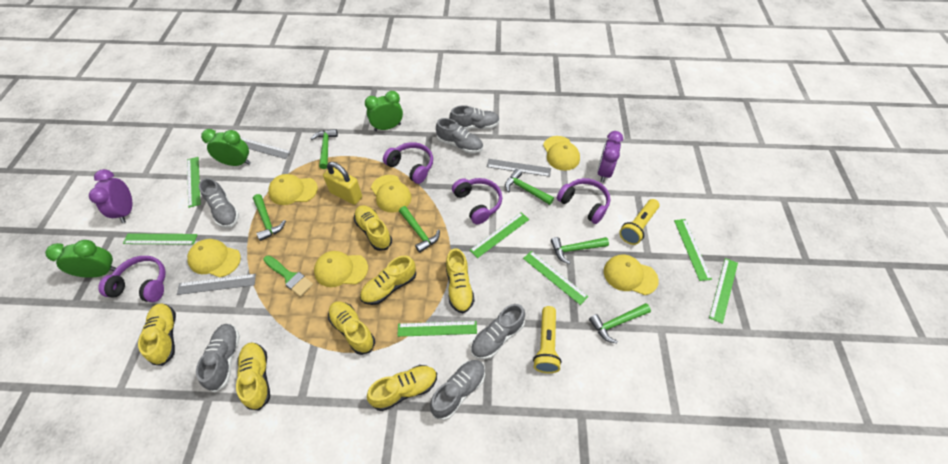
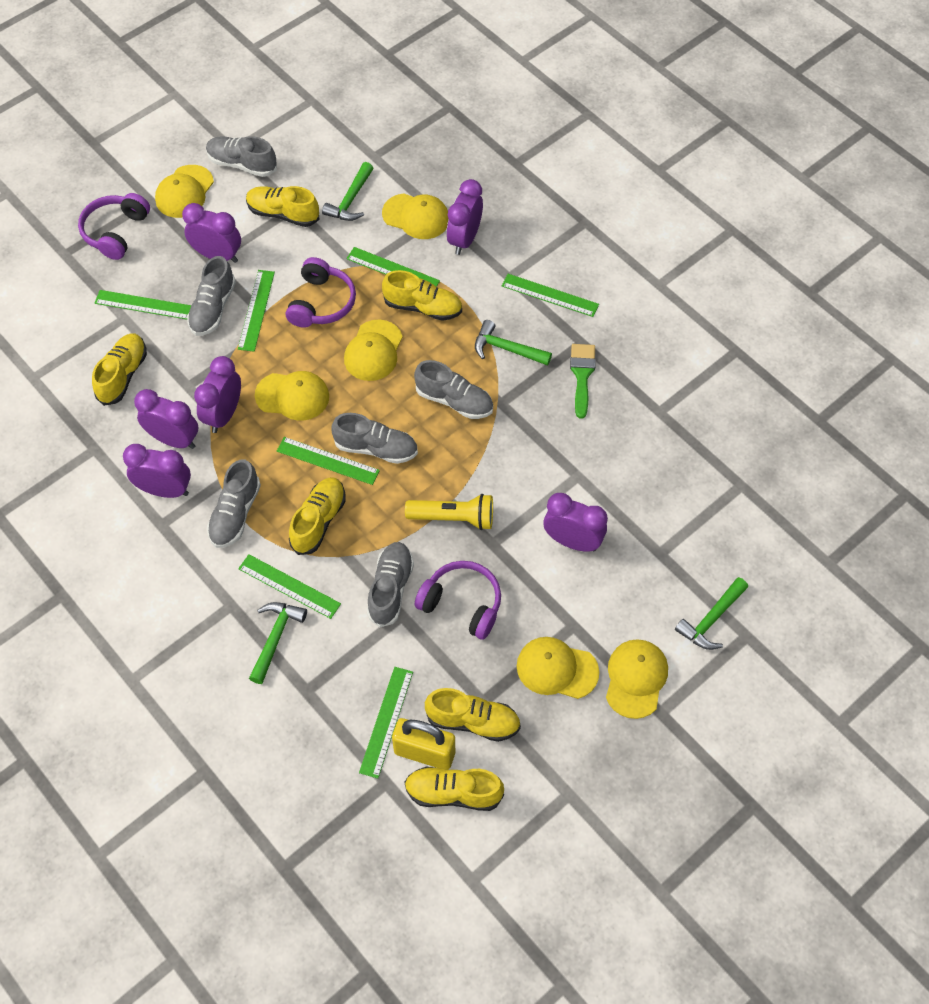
green clock: [45,240,116,278] [201,129,251,166] [365,91,403,131] = 3 -> none = 0
green hammer: [253,194,286,241] [310,129,338,169] [399,206,440,253] [505,169,554,205] [551,237,609,264] [589,303,651,343] = 6 -> [249,602,307,684] [322,162,373,221] [475,320,552,366] [675,577,748,650] = 4
grey ruler: [177,274,256,295] [240,137,291,159] [487,159,551,177] = 3 -> none = 0
purple clock: [89,169,132,223] [597,131,623,182] = 2 -> [123,444,191,498] [134,389,199,449] [182,203,241,263] [194,356,241,433] [447,179,483,255] [543,493,608,552] = 6
purple headphones: [98,256,166,302] [383,142,433,184] [452,178,502,225] [557,178,610,224] = 4 -> [78,193,150,260] [286,257,356,328] [415,561,501,640] = 3
yellow flashlight: [533,306,562,373] [619,199,659,245] = 2 -> [405,494,493,530] = 1
yellow shoe: [138,303,176,366] [236,343,270,411] [328,301,375,355] [354,205,392,251] [360,255,416,305] [367,365,437,411] [446,248,474,313] = 7 -> [92,333,147,406] [246,186,320,227] [289,477,346,555] [382,270,462,321] [405,767,504,811] [425,688,521,742] = 6

